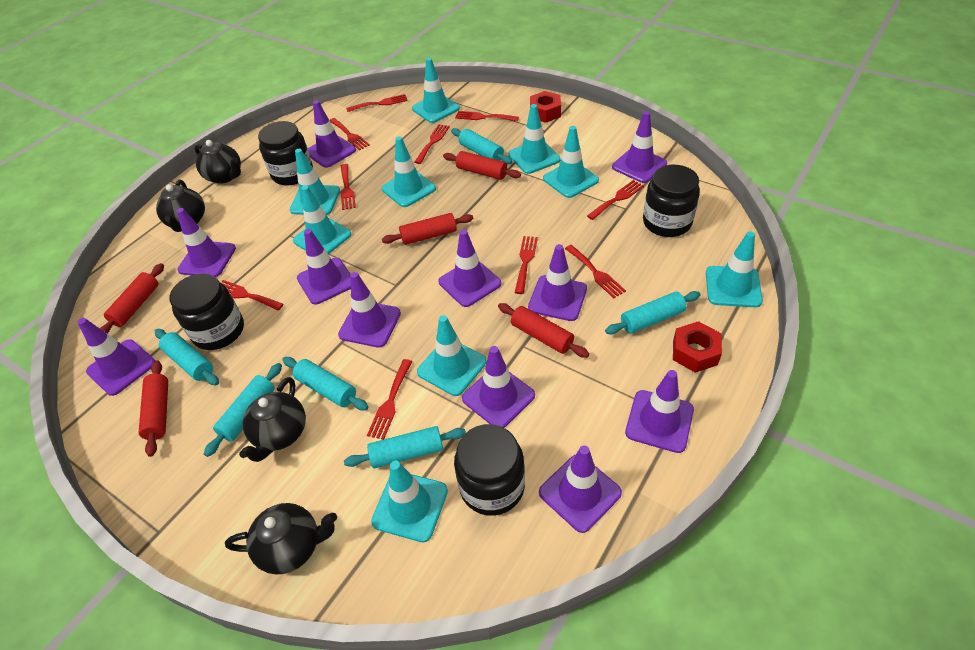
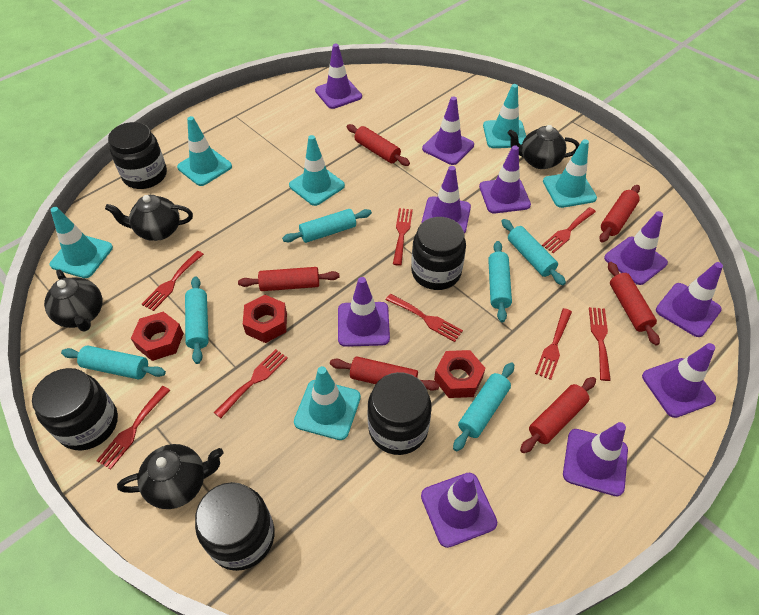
black jar: [170,273,244,350] [258,121,313,185] [454,424,525,516] [643,165,700,237] = 4 -> [32,368,118,451] [108,122,167,189] [195,482,275,571] [367,372,431,455] [411,217,466,290] = 5
purple traffic cone: [78,318,155,396] [177,208,236,277] [297,229,351,305] [308,100,356,168] [338,272,401,348] [438,230,501,307] [462,346,535,428] [528,244,587,321] [539,445,622,533] [612,111,667,183] [625,370,694,453] = 11 -> [315,44,362,109] [338,277,390,347] [421,166,471,234] [421,472,497,548] [422,96,474,165] [479,145,531,213] [563,422,628,496] [604,211,668,285] [642,343,716,418] [656,262,723,337] = 10
red fork: [222,280,283,311] [330,118,370,150] [341,164,356,210] [346,94,408,112] [367,359,413,440] [415,124,450,164] [455,111,519,121] [515,236,538,294] [565,245,626,298] [587,180,644,220] = 10 -> [96,386,170,470] [142,251,204,311] [214,349,288,418] [386,294,463,342] [393,208,413,266] [535,308,572,380] [542,207,596,253] [589,307,611,381] = 8
red nut: [530,91,561,123] [673,321,722,373] = 2 -> [131,312,184,361] [243,295,287,343] [434,350,485,398] = 3
red rolling pin: [100,263,164,334] [139,361,168,457] [382,213,473,245] [443,151,521,180] [498,303,589,358] = 5 -> [238,267,339,291] [330,356,439,391] [347,124,410,166] [520,377,596,453] [599,185,640,242] [608,262,660,345] = 6
turquoise traffic cone: [290,149,340,215] [293,185,352,254] [371,461,448,542] [382,136,436,207] [412,58,460,123] [417,315,487,396] [508,104,561,174] [543,126,599,198] [706,231,763,307] = 9 -> [50,207,113,278] [177,116,232,186] [289,135,345,206] [294,366,361,440] [483,84,526,148] [543,139,597,208] = 6

